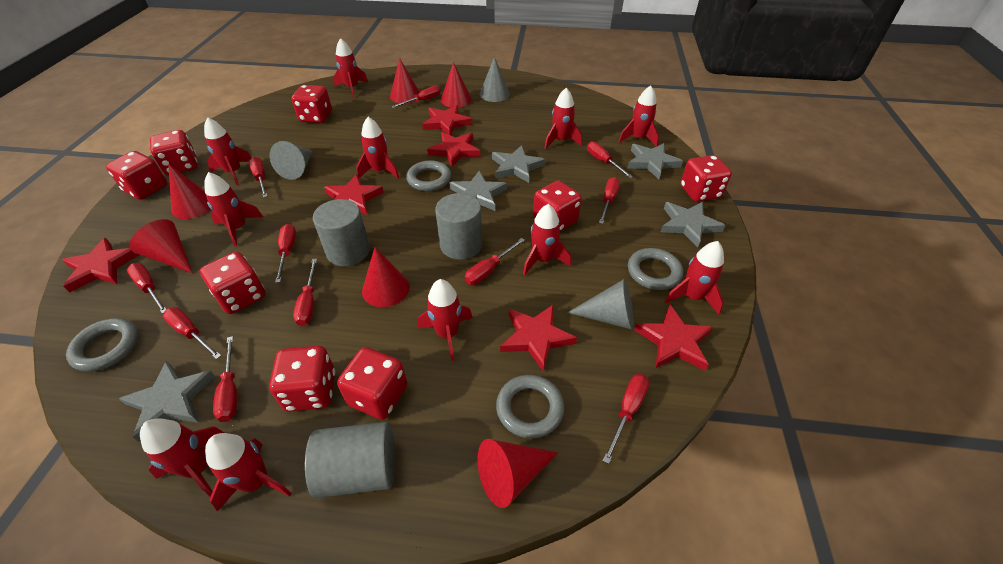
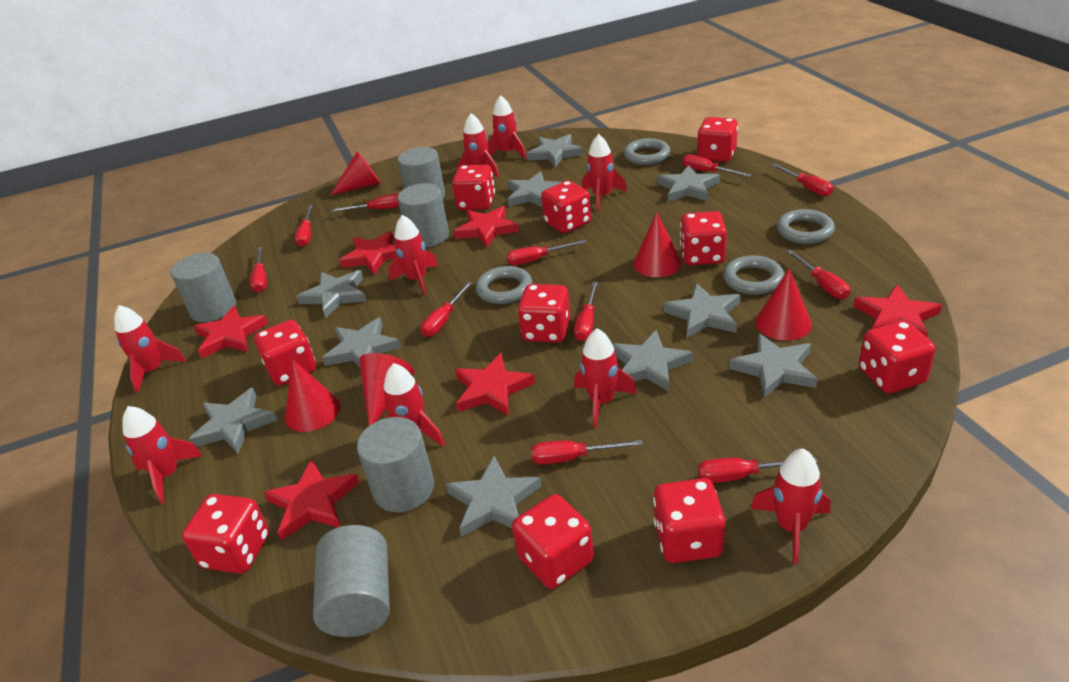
grey cone: [270,141,313,180] [480,56,510,102] [567,279,634,330] = 3 -> none = 0
grey cylinder: [305,422,395,498] [313,199,370,266] [435,193,482,260] = 3 -> [171,253,236,322] [313,525,390,637] [357,417,434,512] [398,147,445,199] [398,183,449,248] = 5
grey star: [119,361,215,442] [449,171,507,211] [492,145,545,183] [627,143,683,179] [661,202,725,248] = 5 -> [188,388,277,453] [296,270,366,318] [322,317,401,368] [446,456,542,537] [507,171,562,207] [526,134,583,167] [612,330,693,392] [657,165,720,202] [663,283,741,338] [729,334,817,398] = 10
red cone: [130,219,193,273] [168,164,211,219] [362,248,410,307] [390,58,419,103] [441,62,472,108] [478,439,558,508] = 6 -> [285,360,341,432] [330,151,381,196] [359,353,414,426] [633,212,682,277] [755,268,812,340] = 5
red dice: [106,151,167,200] [150,130,198,175] [200,252,266,314] [269,346,335,412] [291,85,332,123] [337,347,407,420] [533,180,582,231] [680,155,732,202] = 8 -> [182,494,269,574] [254,320,316,386] [452,165,495,210] [512,494,594,589] [518,284,571,343] [541,181,591,233] [653,478,725,563] [680,211,727,265] [697,117,738,162] [859,320,936,393] = 10
red rocket: [140,419,224,497] [204,117,252,185] [204,172,263,246] [205,433,292,511] [334,38,368,97] [356,117,399,178] [418,279,473,361] [523,204,571,275] [544,88,582,149] [619,86,659,147] [665,241,724,315] = 11 -> [114,305,186,393] [122,406,203,504] [384,363,445,446] [388,215,438,295] [457,113,499,177] [488,95,526,159] [574,328,637,428] [582,134,627,210] [750,449,830,564] = 9

